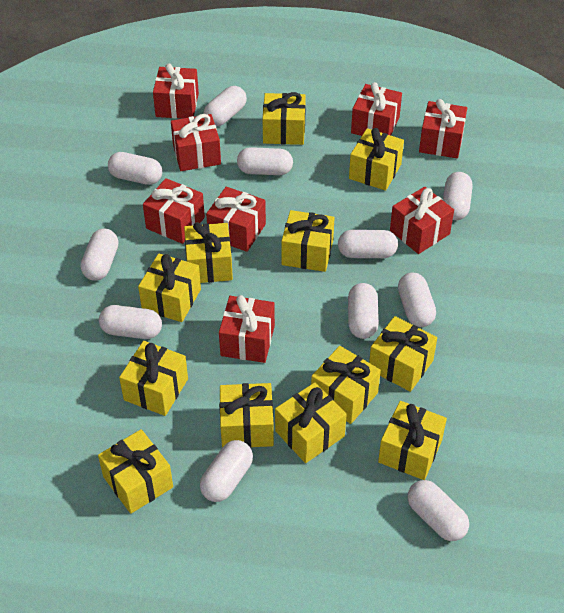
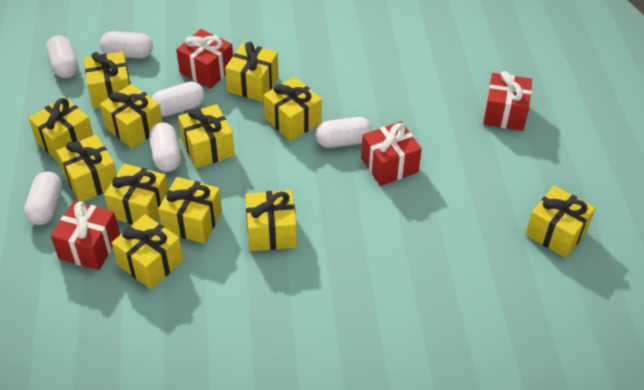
red gift: [143,178,205,244] [153,63,199,119] [171,114,221,171] [206,187,266,252] [219,295,275,363] [351,82,402,136] [390,187,454,254] [419,99,467,158] = 8 -> [51,201,120,270] [176,29,233,89] [361,121,422,186] [483,71,532,131] = 4
white capsule: [81,229,119,281] [99,305,162,339] [108,152,162,185] [200,440,253,502] [204,86,247,126] [237,147,293,175] [338,230,398,258] [348,283,379,339] [398,273,436,327] [408,480,469,541] [443,172,472,220] = 11 -> [24,171,62,225] [46,35,78,78] [100,31,153,58] [149,123,181,172] [152,82,205,117] [315,117,372,148] = 6

